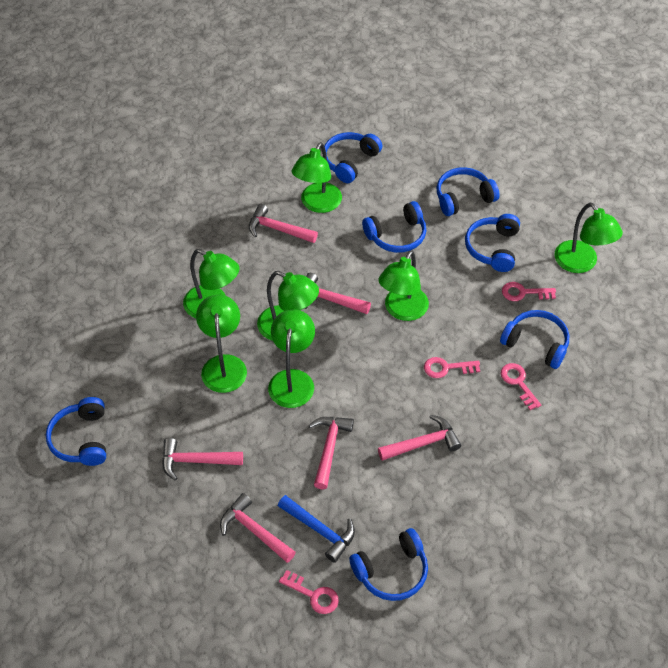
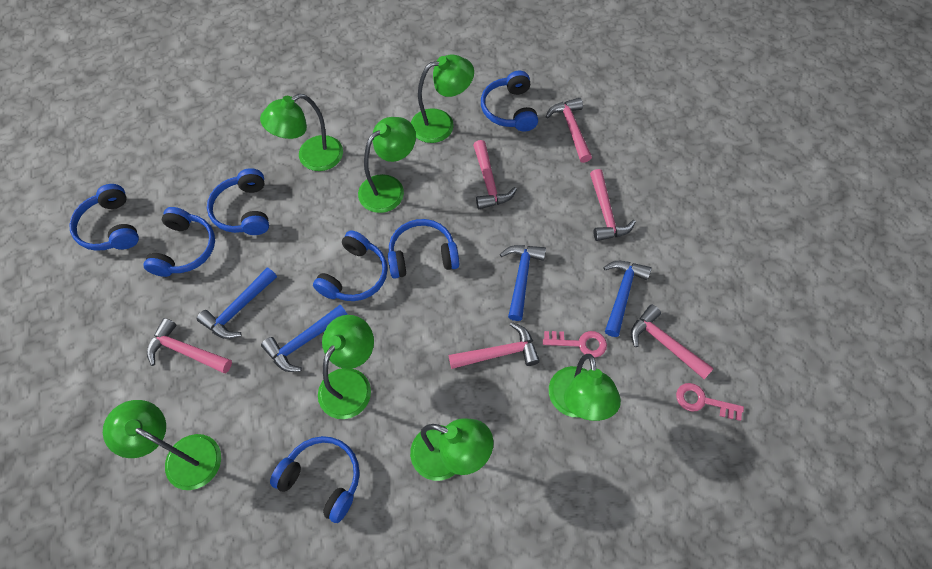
blue hammer: [278,495,355,563] = 1 -> [197,267,277,339] [261,305,348,372] [500,245,546,321] [603,261,652,337] = 4
pink key: [279,570,339,614] [424,357,480,378] [501,363,541,410] [502,282,556,301] = 4 -> [543,331,607,358] [676,383,744,421] = 2

